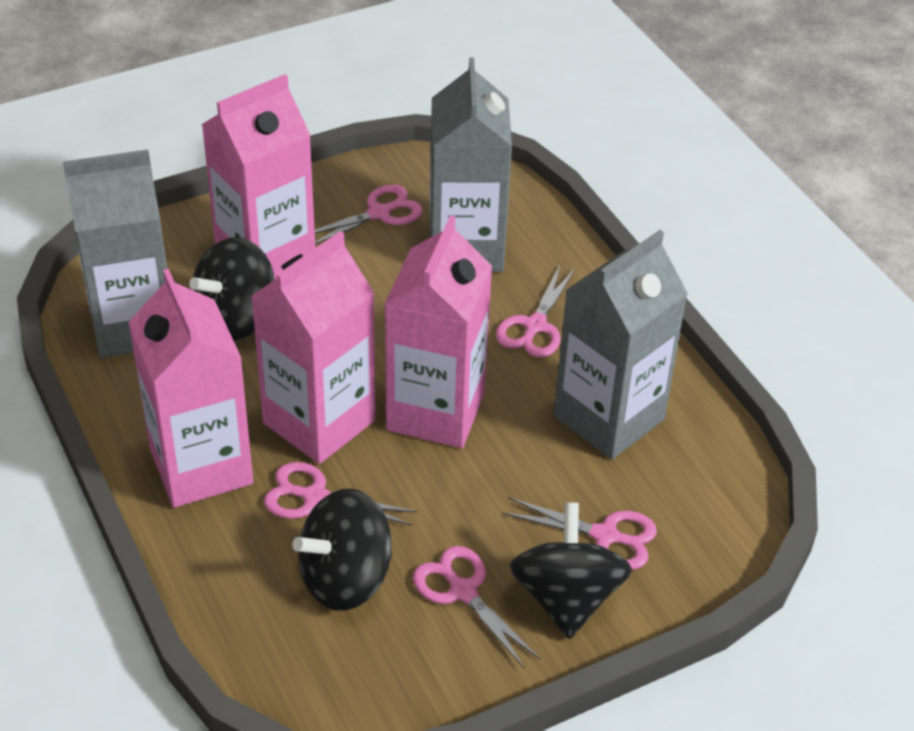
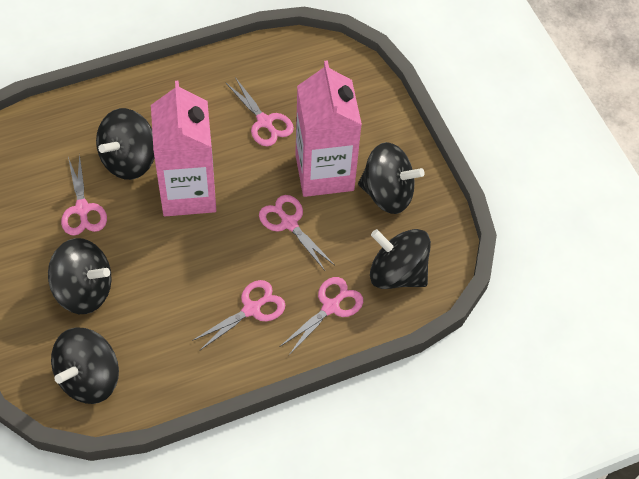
black spinning top: [189,237,274,342] [292,488,392,611] [509,502,632,639] = 3 -> [48,238,112,314] [51,327,119,404] [96,108,155,180] [358,142,425,214] [370,229,431,289] = 5
grey carton: [63,149,167,358] [429,58,512,272] [554,230,688,459] = 3 -> none = 0
pink carton: [128,269,253,508] [201,74,315,280] [251,231,376,464] [384,215,492,448] = 4 -> [151,81,216,216] [295,60,362,197] = 2

